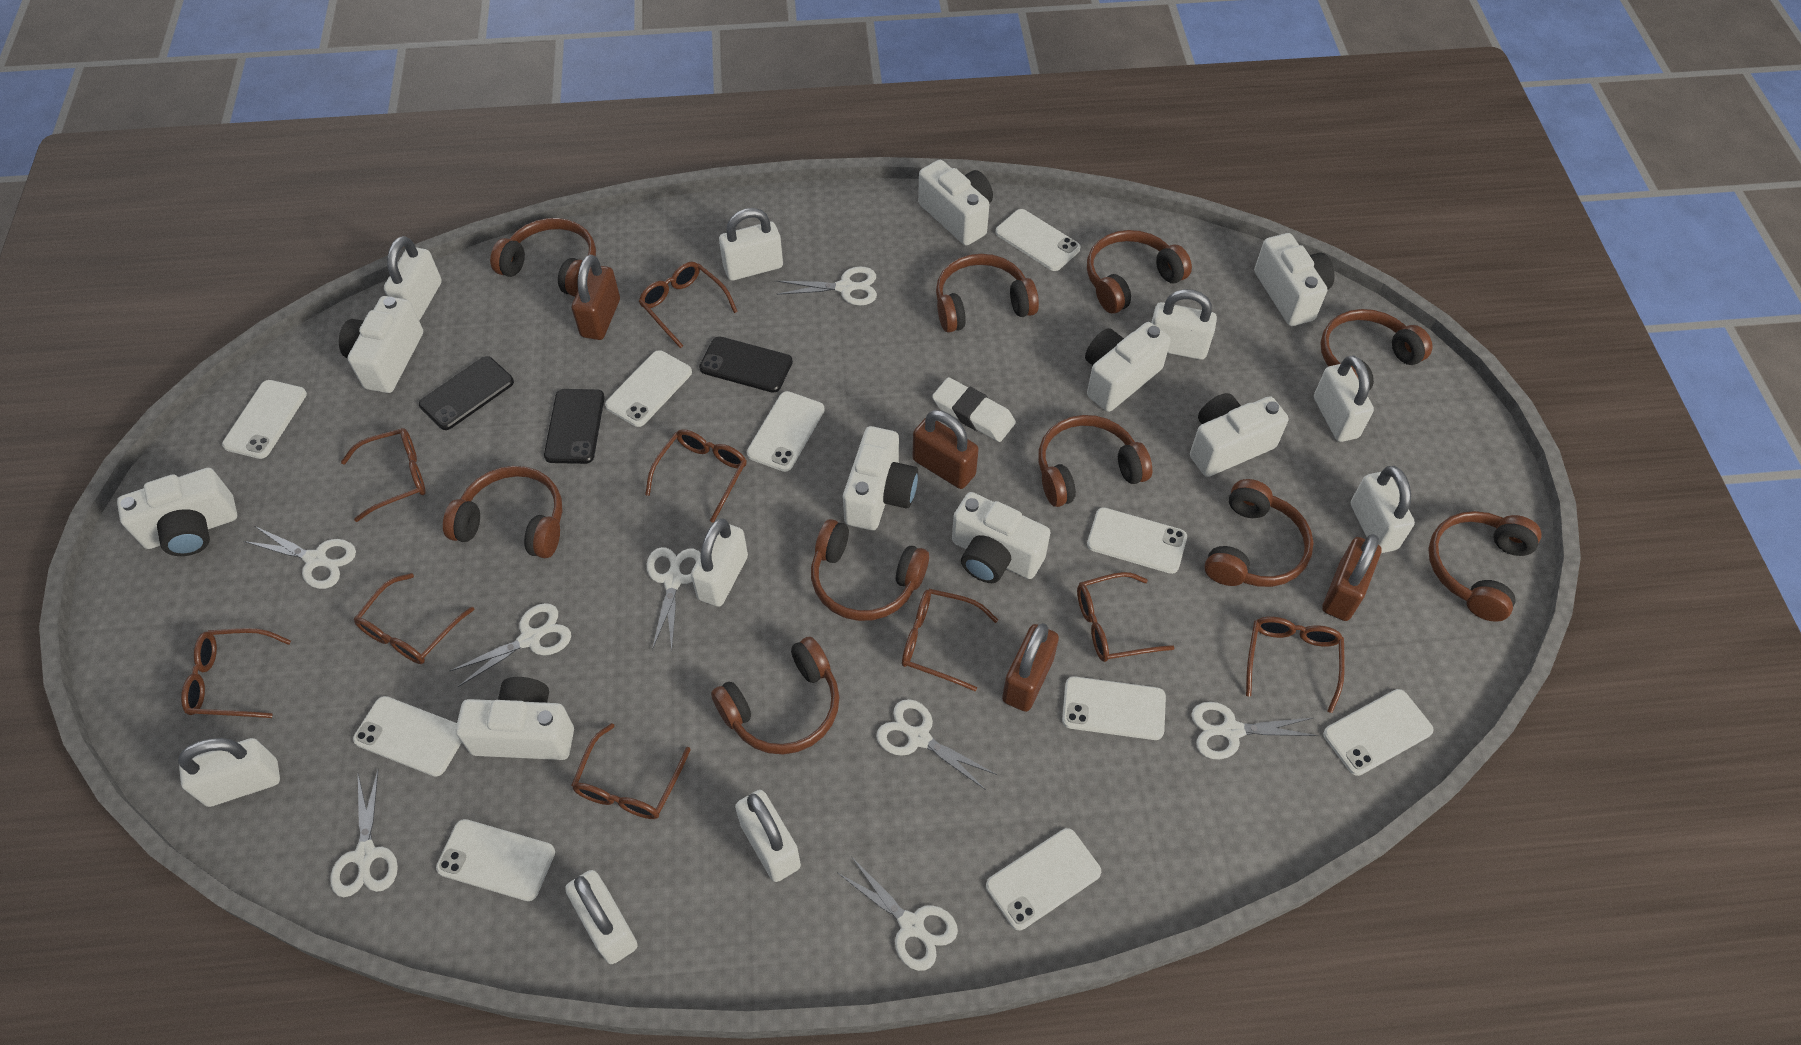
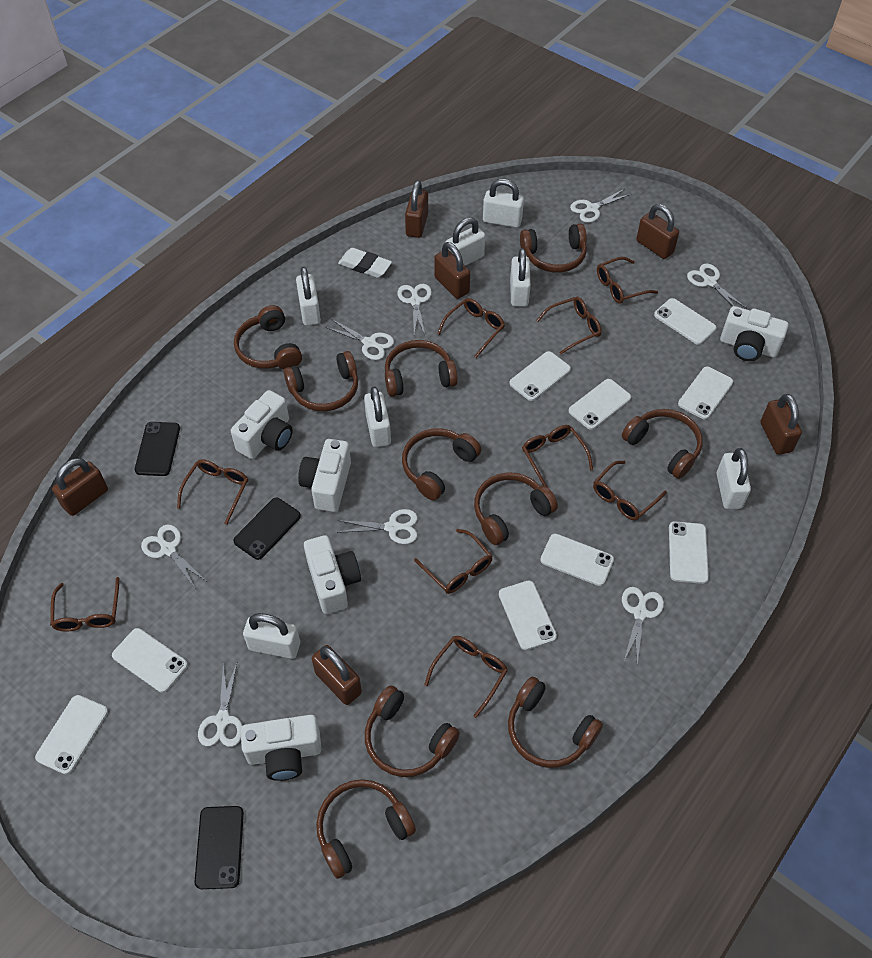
brown padlock: [572,255,620,340] [913,410,979,489] [1002,623,1059,712] [1322,534,1382,621] = 4 -> [52,458,108,516] [312,645,362,705] [405,180,428,238] [434,242,470,299] [636,204,679,259] [761,394,802,455] = 6
white camera: [117,468,237,556] [339,296,423,393] [456,677,574,760] [843,426,918,530] [918,160,993,245] [952,492,1051,583] [1085,322,1171,412] [1190,393,1289,477] [1254,233,1335,326] = 9 -> [231,390,293,459] [241,715,321,781] [298,439,351,512] [304,535,361,614] [720,306,788,361] = 5
white padlock: [178,738,280,807] [384,236,442,320] [565,870,638,964] [691,519,748,607] [719,208,783,281] [735,790,801,882] [1151,289,1217,360] [1314,355,1374,442] [1351,466,1415,553] = 9 -> [243,613,300,659] [296,267,321,326] [364,386,391,447] [445,217,485,266] [483,179,524,228] [510,248,531,307] [716,448,751,509] = 7
white phone: [222,380,307,459] [353,696,462,777] [436,819,555,901] [605,350,692,427] [747,391,825,472] [986,828,1101,930] [996,209,1081,271] [1062,676,1166,740] [1087,507,1187,574] [1323,689,1434,776] = 10 -> [35,695,108,774] [112,628,188,693] [499,581,557,650] [509,351,571,401] [541,534,614,586] [569,379,631,430] [654,298,717,345] [669,521,709,584] [678,367,733,419] = 9

